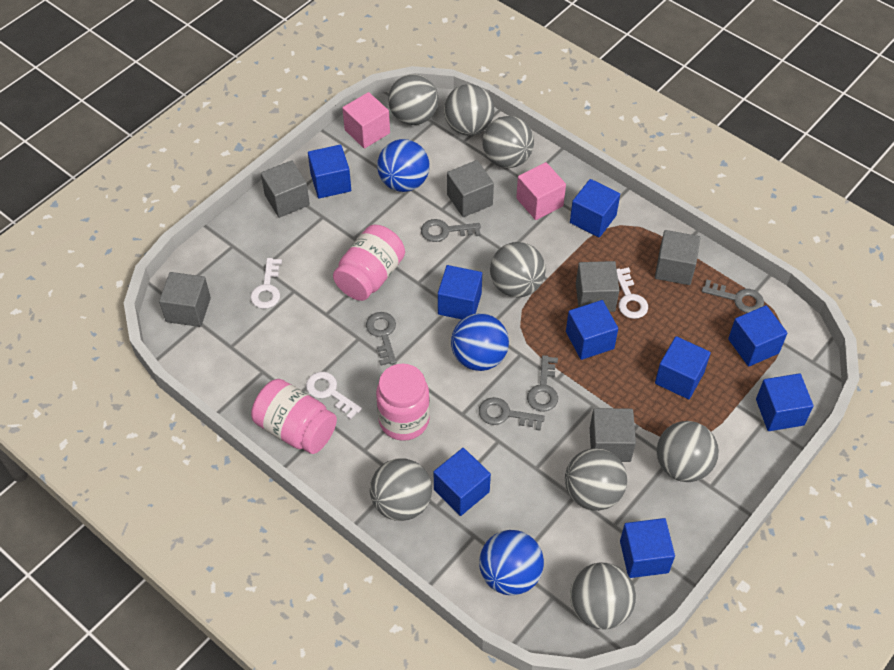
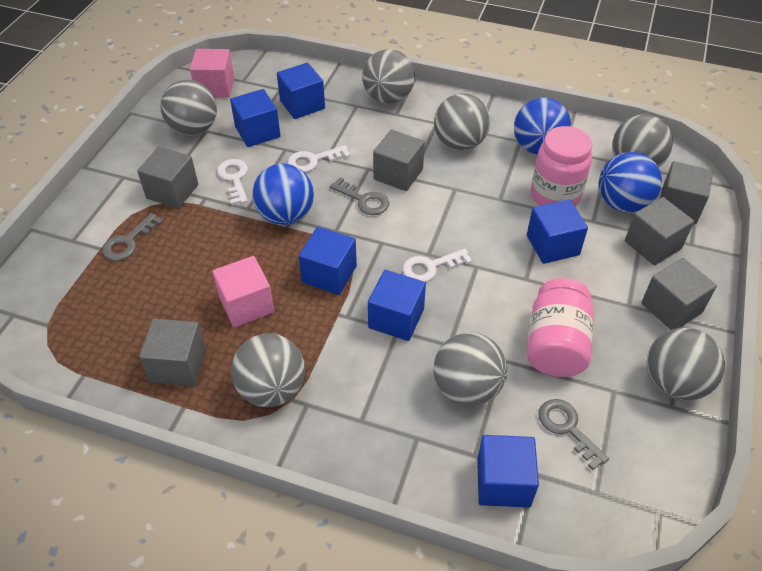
blue cube: [308,145,351,198] [434,448,491,516] [438,265,482,319] [566,300,618,360] [570,179,620,237] [620,518,675,578] [655,336,711,399] [728,305,787,366] [756,373,814,431] = 9 -> [230,89,281,147] [277,62,325,119] [299,227,357,295] [368,270,426,341] [477,435,539,508] [527,199,588,264] = 6
grey ball: [370,458,432,521] [388,74,439,125] [444,84,494,136] [482,116,534,168] [490,242,546,298] [565,448,627,511] [570,563,636,630] [656,421,719,482] = 8 -> [160,80,217,136] [231,333,305,407] [362,49,415,104] [434,93,490,151] [434,333,507,406] [612,114,673,167] [647,328,725,401] = 7
grey key: [366,312,396,366] [421,219,481,242] [479,397,545,431] [527,355,558,412] [702,280,764,313] = 5 -> [102,213,164,261] [330,177,389,215] [538,399,609,470] = 3
pink jar: [251,379,337,454] [333,225,405,301] [376,364,430,441] = 3 -> [527,278,594,377] [531,126,592,206] = 2

